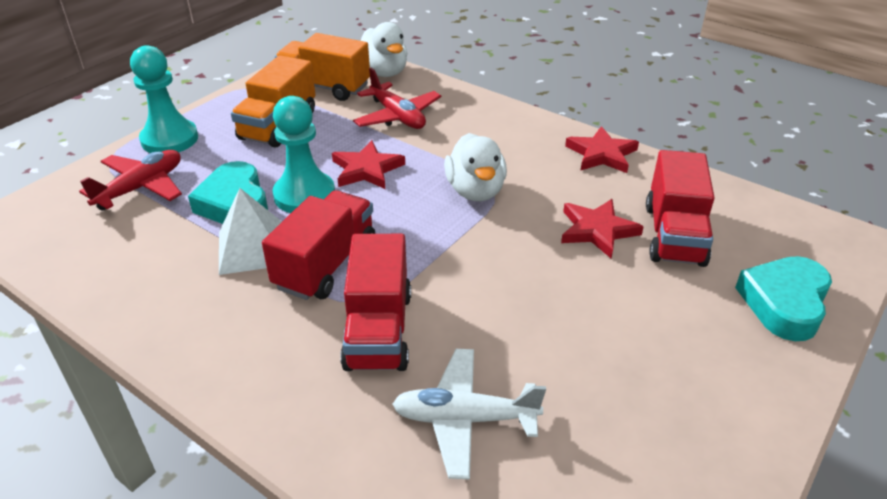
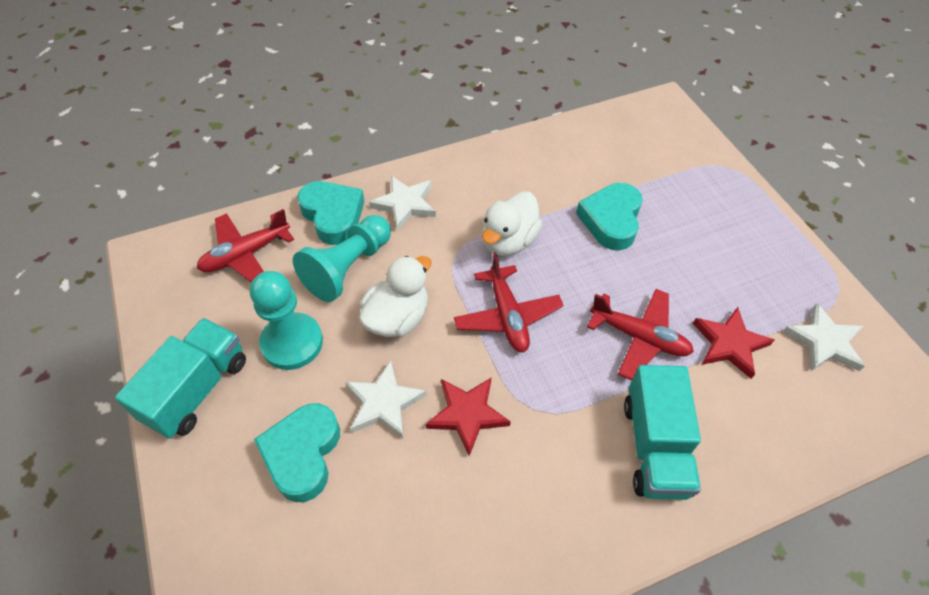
orange truck: [231,55,316,147] [275,33,370,101] = 2 -> none = 0
red plane: [79,150,182,210] [353,68,441,129] = 2 -> [197,209,294,282] [454,252,564,352] [587,289,694,381] = 3
red star: [332,140,405,189] [561,199,644,258] [565,126,639,173] = 3 -> [426,378,511,456] [693,307,774,379] = 2
red truck: [262,190,375,300] [340,234,411,371] [646,150,714,267] = 3 -> none = 0
turquoise heart: [188,161,268,224] [735,256,832,341] = 2 -> [254,403,340,502] [297,181,365,245] [576,183,643,250] = 3
turquoise truck: none = 0 -> [115,318,246,439] [624,365,701,500] = 2
white plane: [392,349,546,480] = 1 -> none = 0
white pyramid: [219,188,282,275] = 1 -> none = 0
white star: none = 0 -> [345,360,427,438] [369,176,436,231] [783,303,865,371] = 3

